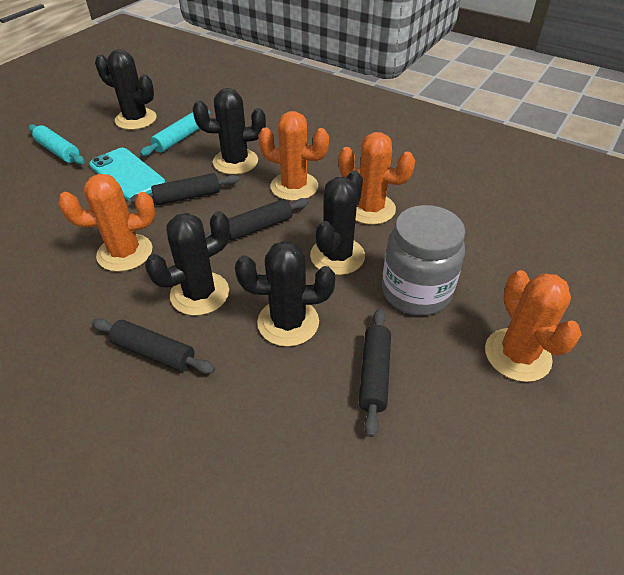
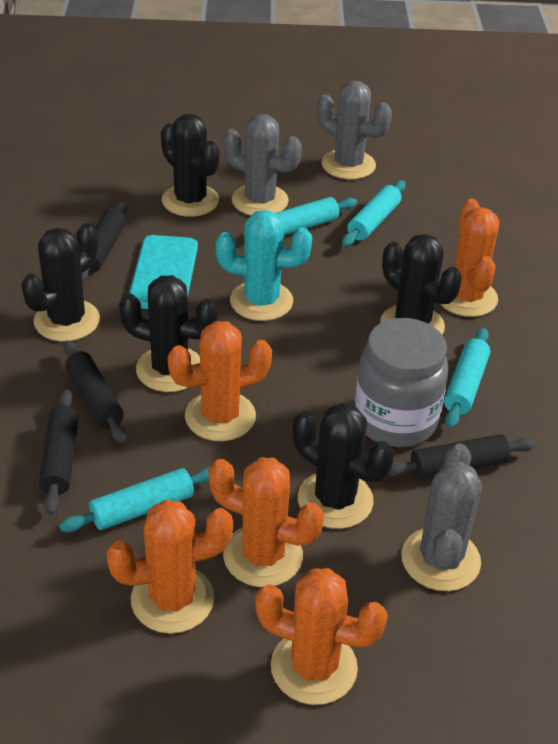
grey cactus: none = 0 -> [223,114,302,215] [317,80,392,179] [401,443,482,591] = 3
orange cactus: [58,174,155,272] [258,111,329,201] [338,132,415,225] [485,270,582,382] = 4 -> [106,500,233,634] [167,321,272,441] [209,457,324,587] [255,568,388,705] [440,199,499,317] = 5
turquoise cactus: none = 0 -> [216,210,312,321] = 1
turquoise rolling pin: [29,124,85,165] [140,110,211,156] = 2 -> [59,467,210,532] [243,197,357,237] [342,180,406,246] [444,328,490,428] = 4

